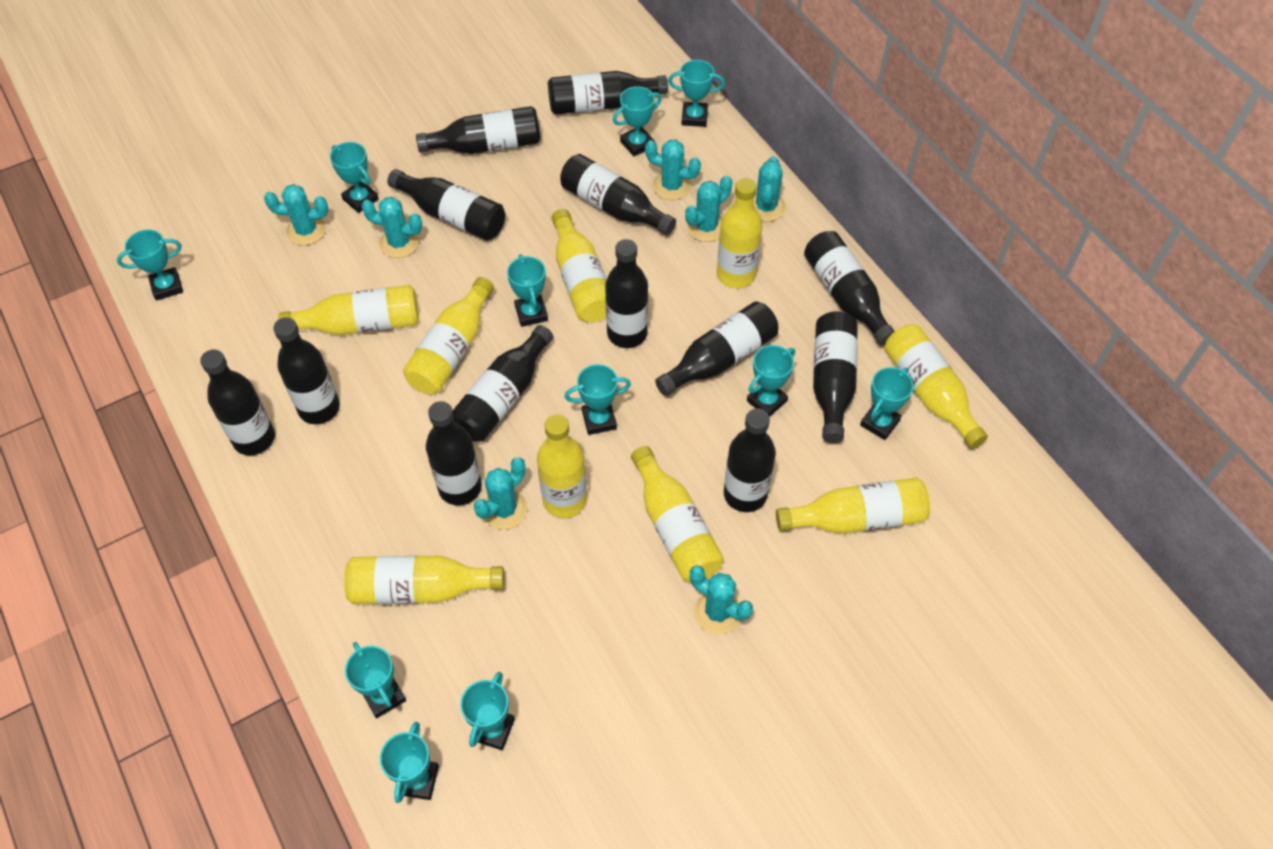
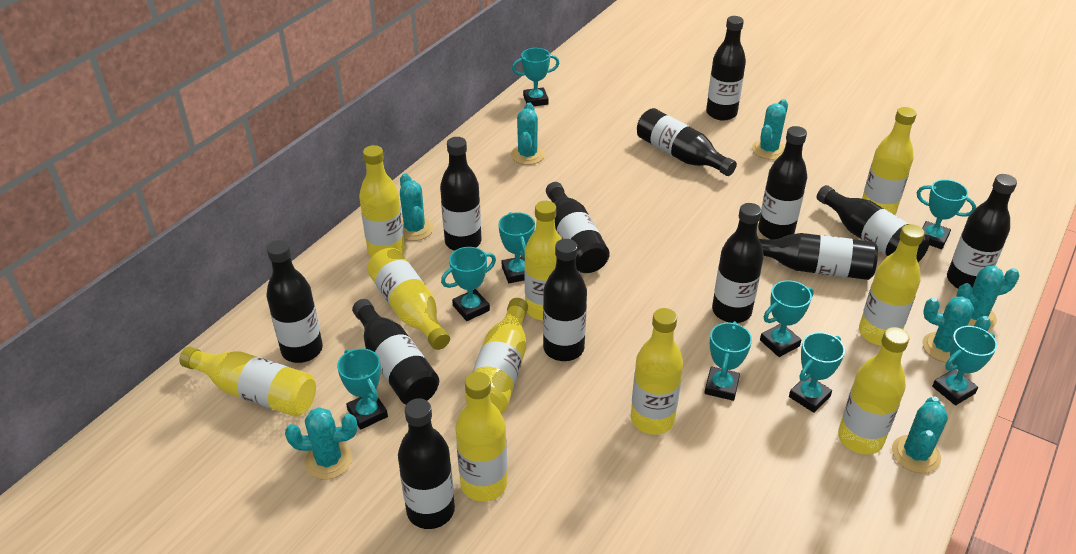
turquoise trophy: [117,230,183,301] [330,142,379,213] [345,642,406,718] [380,722,439,803] [460,672,515,750] [507,254,548,327] [565,364,631,435] [613,86,662,156] [668,60,725,127] [747,345,795,417] [860,367,913,440] = 11 -> [337,348,388,430] [441,247,496,321] [499,212,535,283] [512,48,559,106] [704,321,752,401] [760,280,814,357] [789,332,845,413] [917,180,976,249] [932,326,997,405] = 9
yellow bottle: [278,285,419,335] [344,555,504,604] [403,277,494,394] [537,414,587,518] [552,209,607,322] [631,446,724,582] [717,178,762,288] [776,478,930,534] [884,324,988,448] = 9 -> [179,347,316,417] [359,145,405,257] [367,248,450,350] [455,372,508,502] [465,298,528,413] [524,201,562,320] [631,308,683,435] [838,327,909,455] [859,224,925,346] [862,107,917,215] = 10

